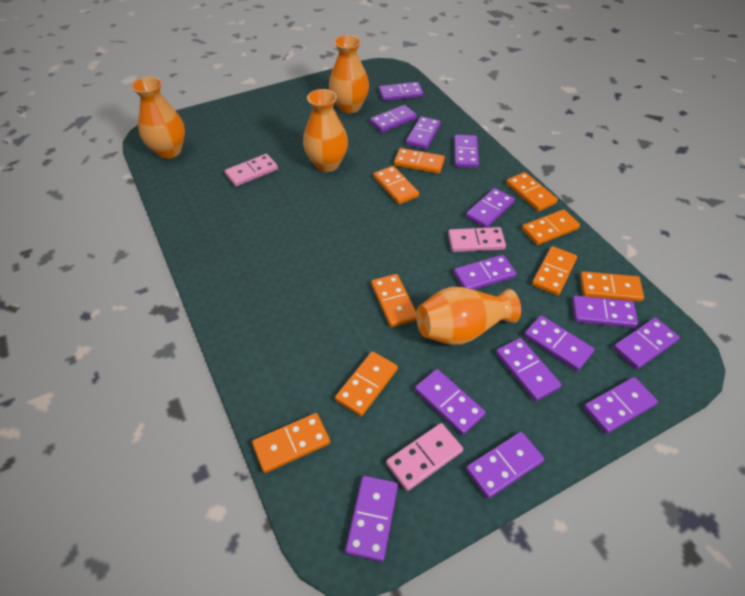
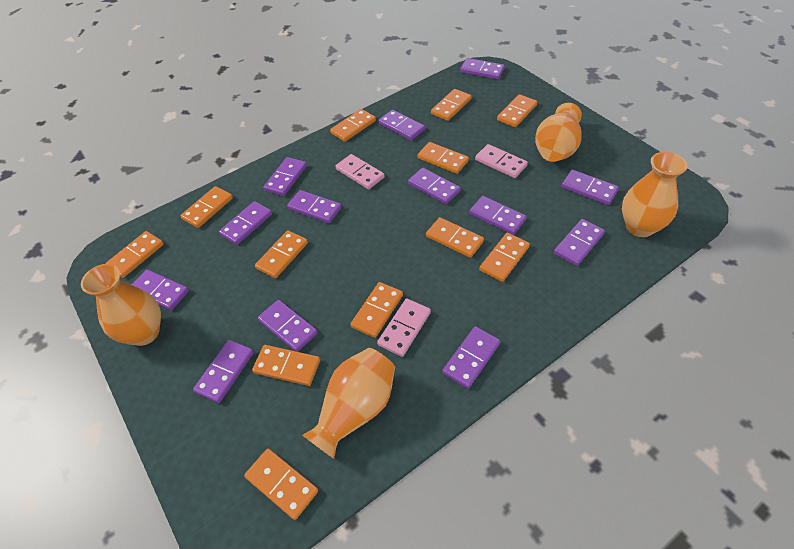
orange domino: [252,413,330,473] [335,351,398,416] [371,274,416,327] [373,166,419,204] [394,148,445,174] [506,172,558,211] [522,209,580,245] [532,246,577,296] [580,271,644,302] = 9 -> [105,231,164,278] [180,186,233,228] [244,449,318,520] [252,345,320,386] [255,230,308,278] [330,109,376,142] [350,282,403,338] [417,142,469,174] [426,217,484,258] [431,89,472,121] [479,233,530,282] [497,94,537,127] = 12
purple domino: [345,476,398,562] [370,105,417,133] [379,82,423,101] [406,116,441,149] [415,369,486,435] [454,135,479,168] [454,255,516,290] [466,188,515,228] [466,432,544,499] [496,338,561,401] [524,315,594,371] [572,296,638,328] [583,377,658,434] [613,318,680,369] = 14 -> [132,269,189,310] [193,340,254,403] [219,201,272,245] [258,300,318,352] [263,157,307,196] [287,190,341,223] [378,110,425,140] [408,168,461,204] [442,326,500,389] [460,58,505,79] [469,196,527,235] [554,219,605,266] [561,170,619,205] = 13

